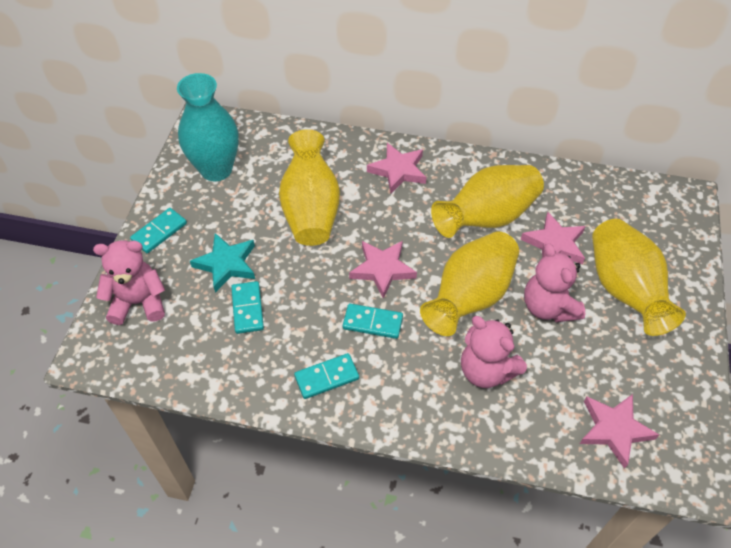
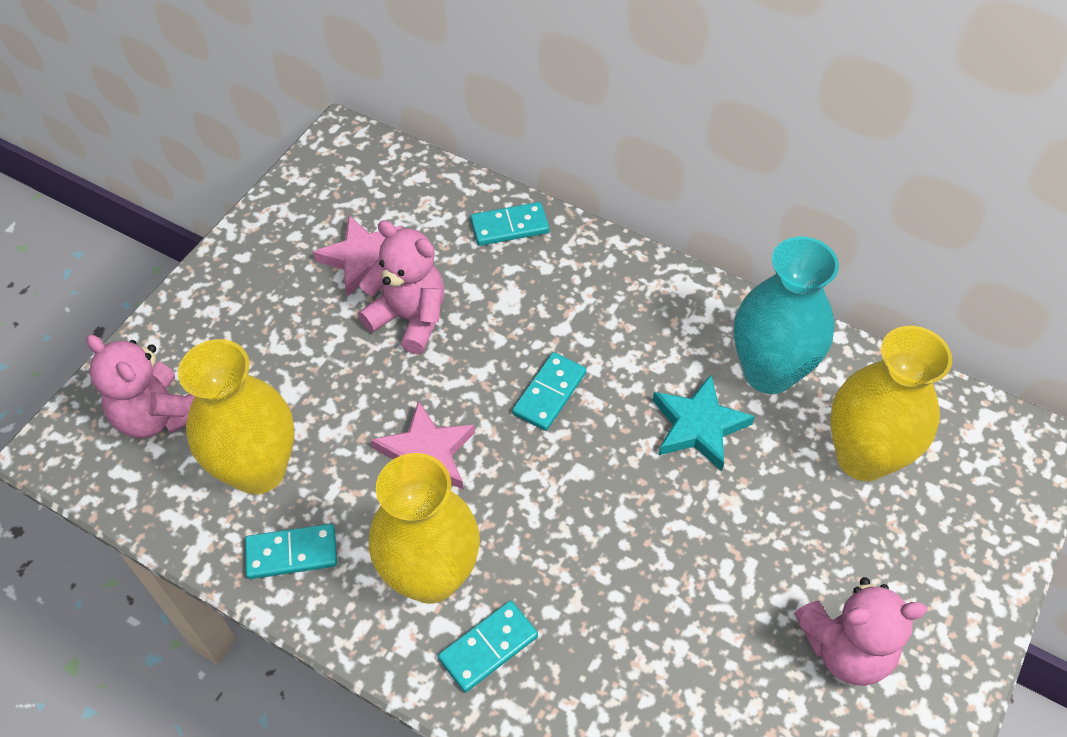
pink star: [349,241,417,299] [367,143,426,193] [521,212,586,264] [580,394,659,469] = 4 -> [313,215,403,297] [371,400,475,489] = 2
yellow vase: [279,129,340,246] [420,231,519,336] [431,165,544,238] [592,219,686,336] = 4 -> [178,339,295,494] [369,453,480,604] [830,326,952,481] = 3

